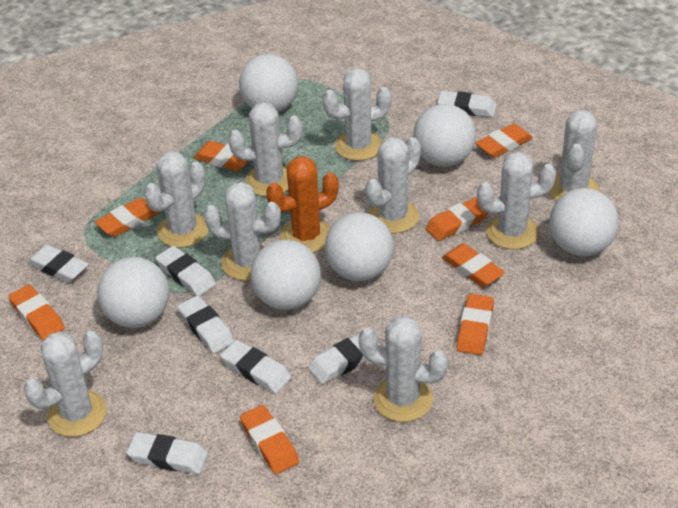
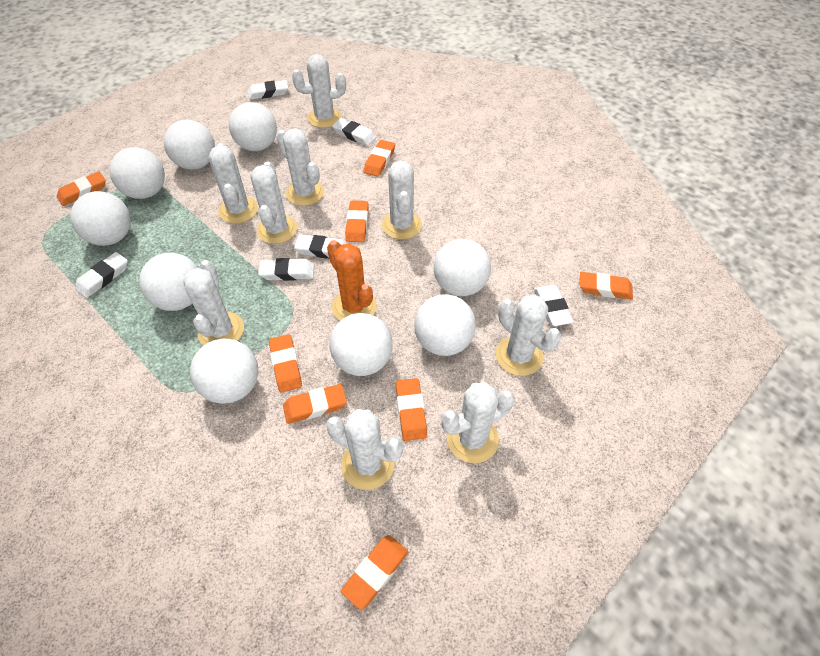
white ball: [97,257,169,328] [239,54,298,112] [250,240,321,310] [325,212,394,281] [413,104,476,167] [549,188,619,256] = 6 -> [70,191,131,246] [109,147,165,199] [139,253,198,311] [164,120,215,170] [190,338,258,404] [229,102,277,151] [329,313,392,376] [414,294,476,356] [434,239,491,296] = 9
white eraser: [27,245,89,282] [127,432,208,474] [156,246,216,296] [177,296,234,353] [220,340,292,393] [309,334,380,384] [437,91,497,117] = 7 -> [75,252,128,298] [248,80,288,100] [258,258,314,281] [294,234,347,259] [332,118,376,146] [534,285,574,326] = 6

